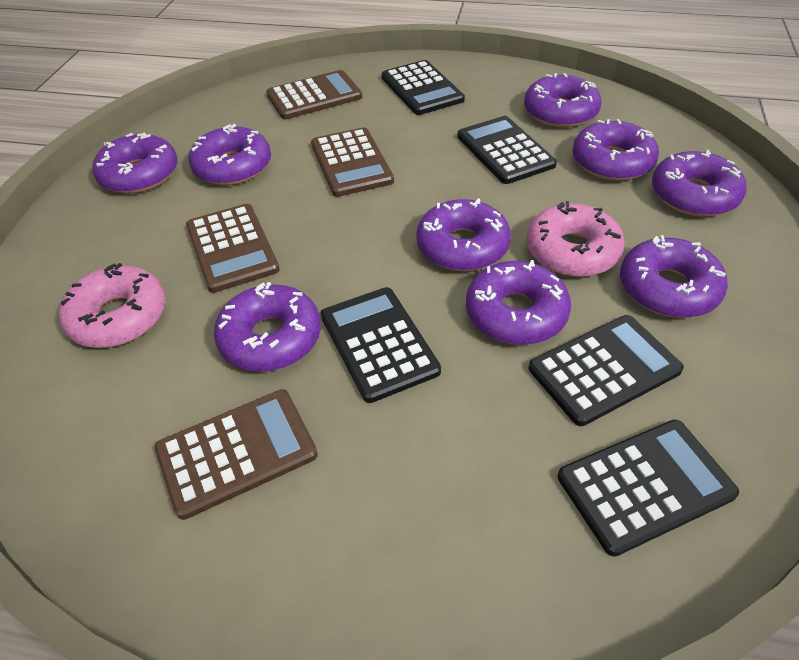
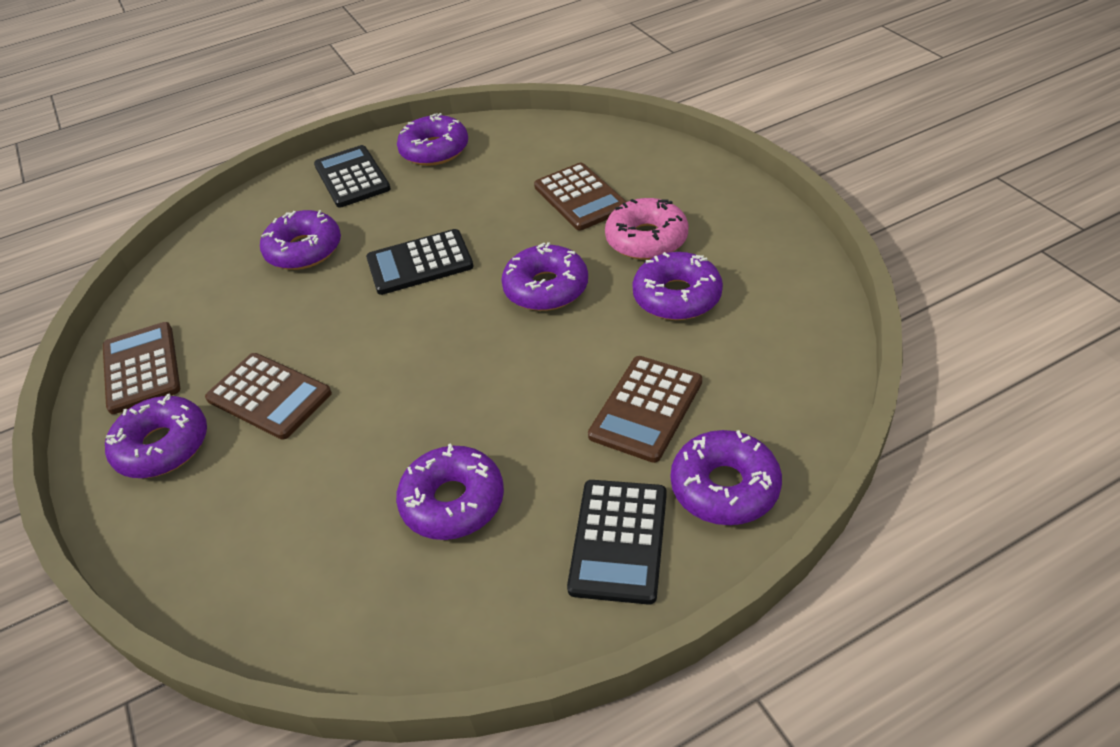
black calculator: [321,287,441,403] [381,60,465,115] [458,116,557,184] [529,315,684,426] [558,419,739,557] = 5 -> [314,145,391,208] [366,229,474,295] [567,480,667,605] = 3
pink donut: [59,263,166,348] [526,201,625,277] = 2 -> [605,198,689,260] = 1
purple donut: [92,132,178,194] [189,124,271,185] [214,282,321,372] [416,198,511,271] [466,260,571,345] [524,73,602,128] [572,119,659,181] [620,235,728,318] [652,150,746,217] = 9 -> [105,393,207,478] [260,210,341,270] [396,443,504,540] [397,113,468,166] [501,242,588,311] [632,252,723,320] [671,430,782,525] = 7

